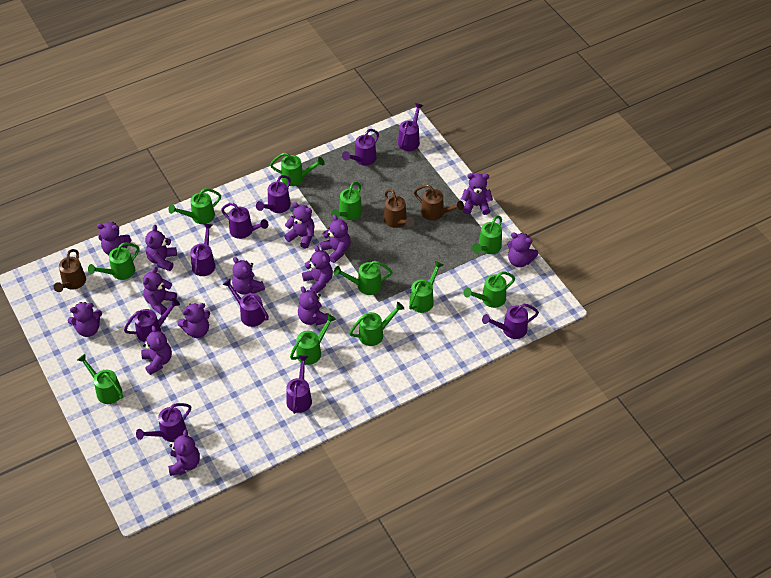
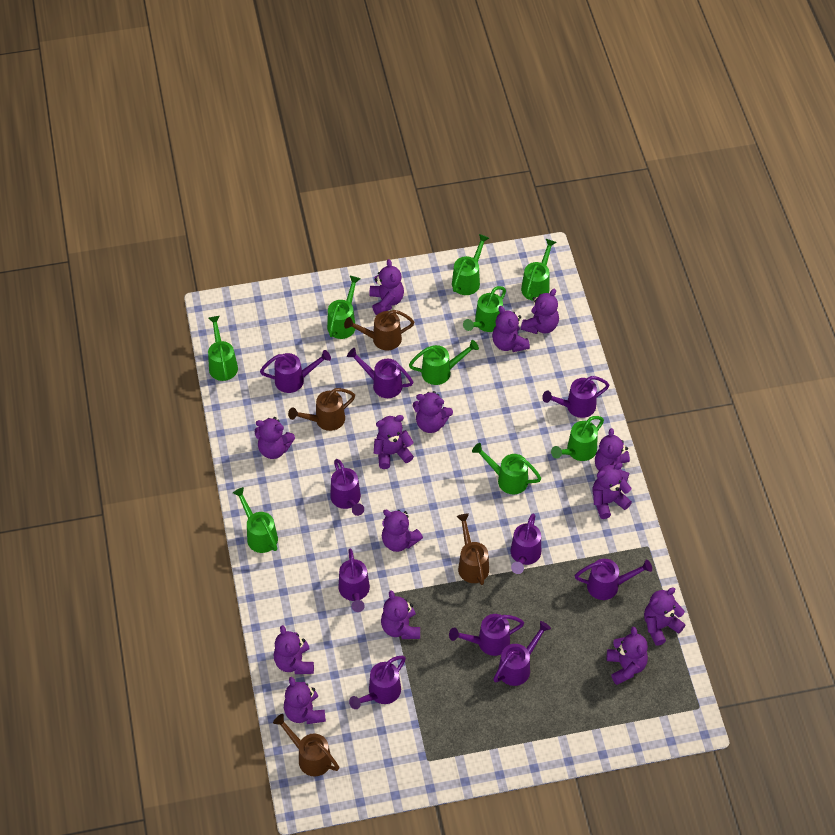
brown watering can: [54,249,86,292] [384,189,414,228] [414,185,464,220] = 3 -> [273,714,339,776] [288,388,355,431] [344,310,414,350] [456,514,489,585] = 4
green watering can: [77,354,123,404] [88,243,140,280] [169,188,221,224] [270,153,324,186] [290,314,336,365] [331,182,362,220] [334,261,392,295] [349,302,404,346] [409,261,443,313] [464,271,515,308] [472,216,502,254] = 11 -> [208,316,238,381] [233,487,278,553] [327,276,360,339] [409,340,479,385] [452,234,489,295] [463,286,506,332] [472,443,541,494] [521,239,556,301] [551,416,604,461] = 9

